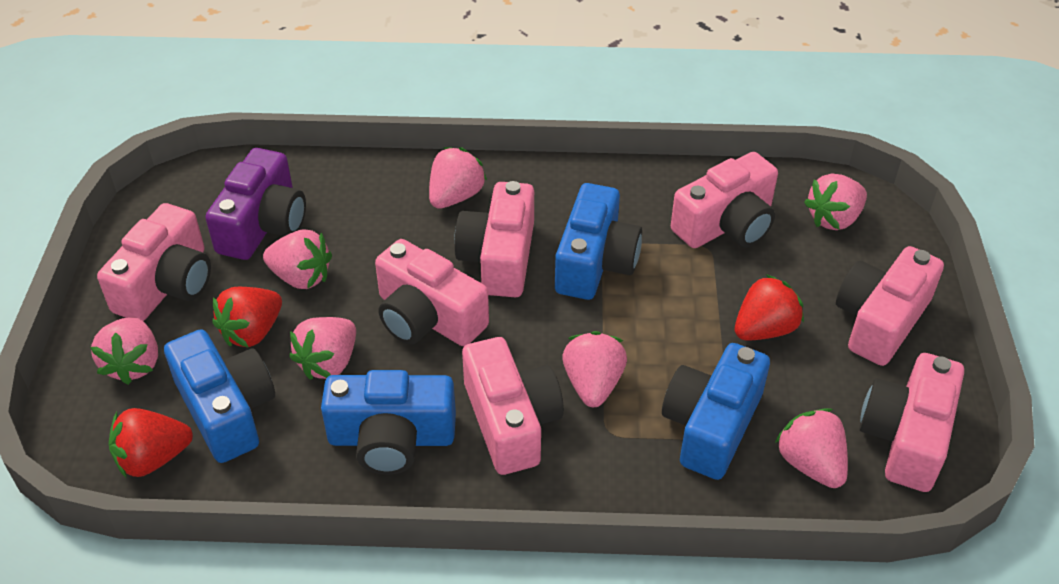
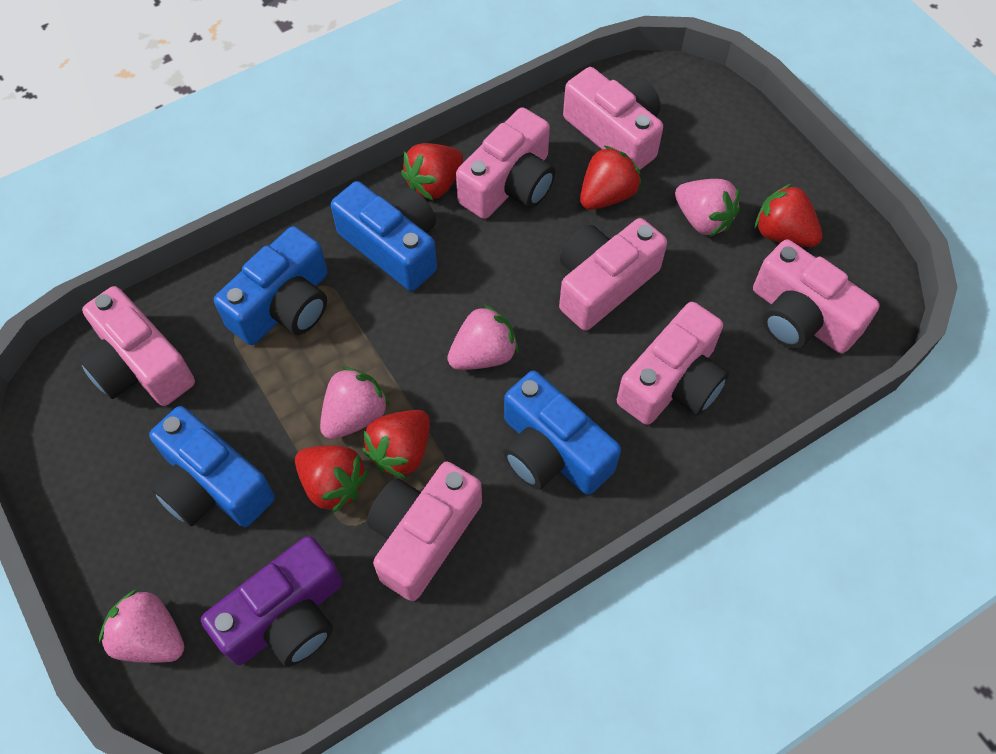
pink strawberry: [90,317,158,385] [263,229,332,289] [289,317,356,380] [429,147,487,209] [562,331,627,407] [775,408,848,488] [804,174,867,230] = 7 -> [99,589,184,663] [320,367,390,440] [447,304,518,370] [675,179,740,237] = 4
red strawberry: [109,408,193,478] [212,287,282,348] [735,274,804,341] = 3 -> [295,445,368,514] [362,410,430,479] [401,143,463,201] [580,145,641,210] [755,183,822,247] = 5

